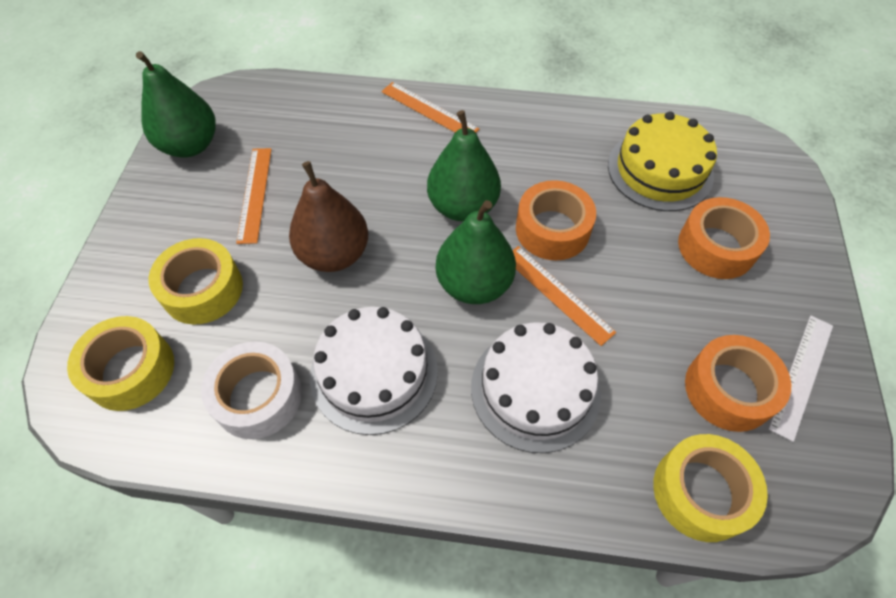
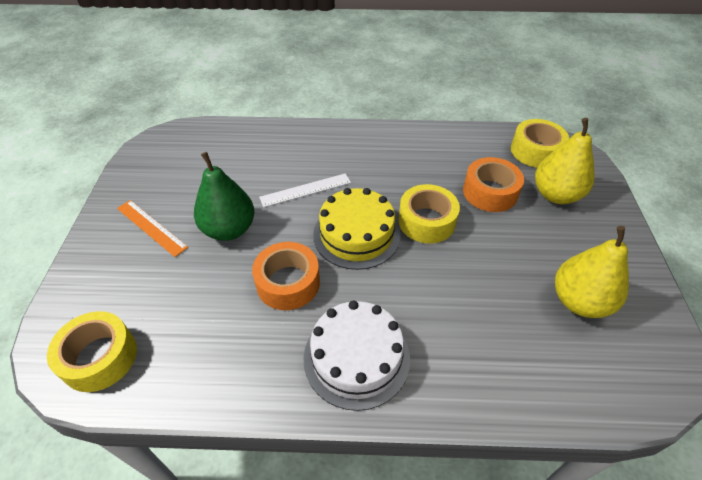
brown pear: [289,161,368,272] = 1 -> none = 0
green pear: [136,51,216,158] [427,110,501,221] [436,200,516,304] = 3 -> [194,152,254,241] = 1
orange ruler: [236,148,272,244] [381,82,479,133] [512,246,616,346] = 3 -> [117,200,188,257] = 1
orange tape: [516,180,596,260] [678,197,770,279] [685,335,791,432] = 3 -> [252,242,320,310] [463,157,524,212] = 2
white cake: [310,307,438,435] [471,322,601,453] = 2 -> [303,301,410,411] = 1
white tape: [201,342,302,439] = 1 -> none = 0
yellow pear: none = 0 -> [535,118,595,204] [555,226,629,318] = 2

